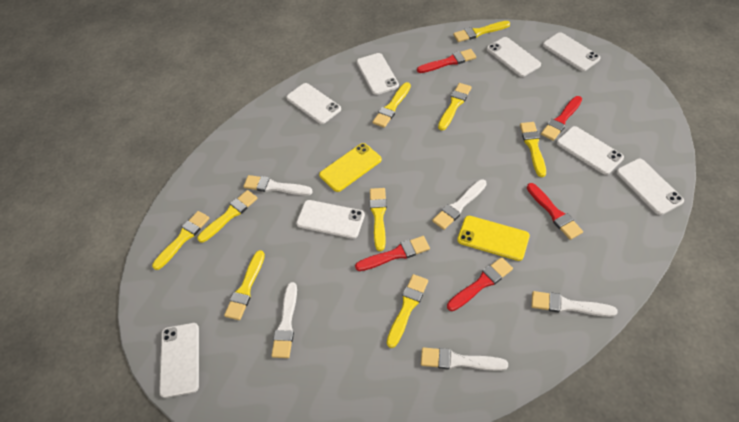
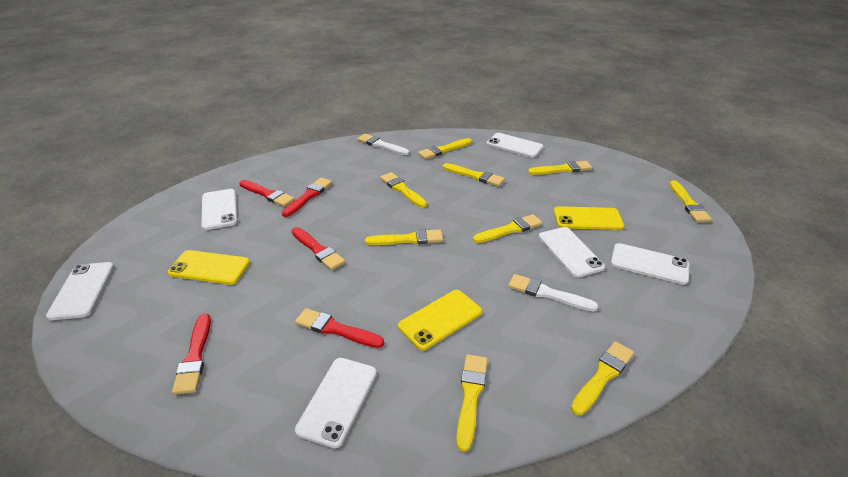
white brush: [243,175,313,196] [271,282,297,358] [421,347,508,371] [432,179,487,230] [531,291,618,317] = 5 -> [357,134,409,155] [508,274,598,312] = 2
white phone: [159,323,199,398] [286,83,341,124] [296,200,365,239] [357,53,399,95] [487,37,541,77] [543,32,601,71] [557,126,624,175] [616,159,684,215] = 8 -> [46,262,114,320] [201,189,237,230] [295,358,377,448] [487,133,543,158] [539,227,605,278] [611,243,689,285] = 6
yellow phone: [319,143,382,192] [457,216,530,261] = 2 -> [167,250,250,285] [398,290,482,350] [554,206,624,230] = 3

